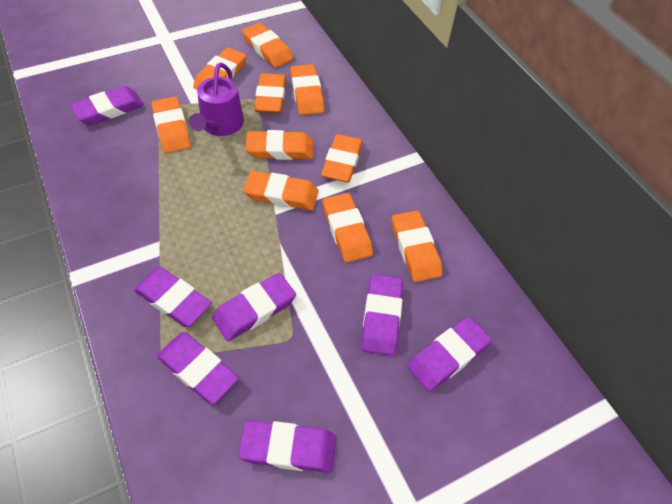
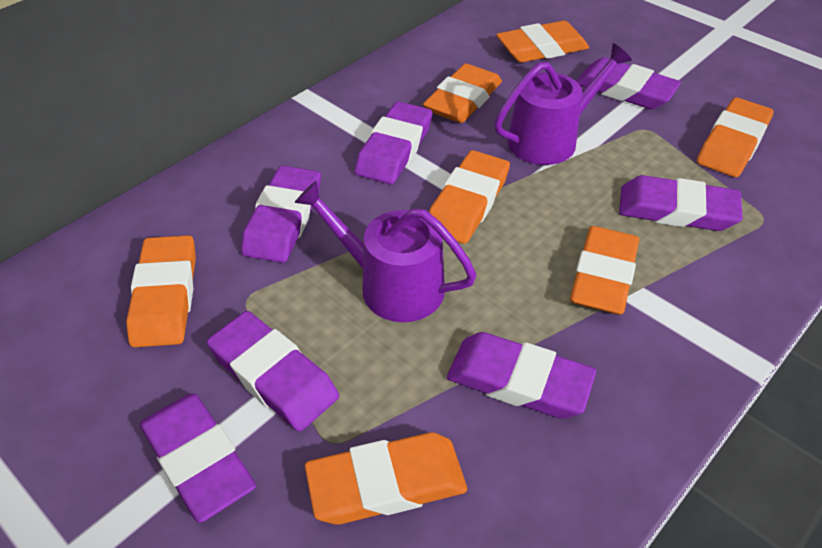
orange eraser: [151,97,191,153] [193,47,246,90] [242,23,293,68] [244,171,318,210] [245,130,313,160] [254,73,286,113] [290,64,324,115] [321,134,363,182] [323,193,373,263] [392,211,442,282] = 10 -> [126,235,196,347] [305,432,467,525] [423,64,502,123] [429,150,510,244] [496,21,589,63] [570,226,639,315] [697,97,774,177] = 7
purple watering can: [189,62,244,136] = 1 -> [294,180,477,322] [495,43,632,165] = 2

